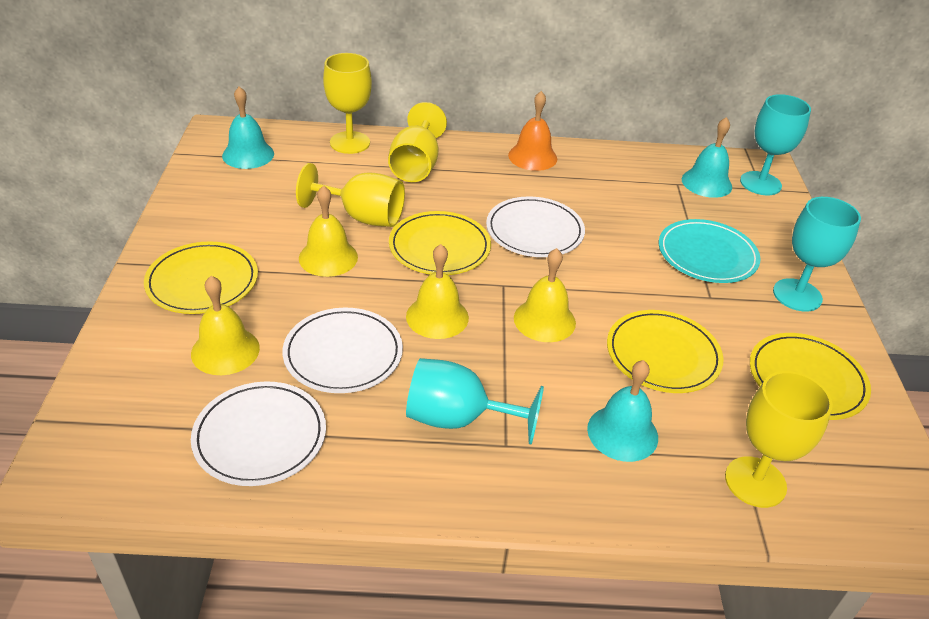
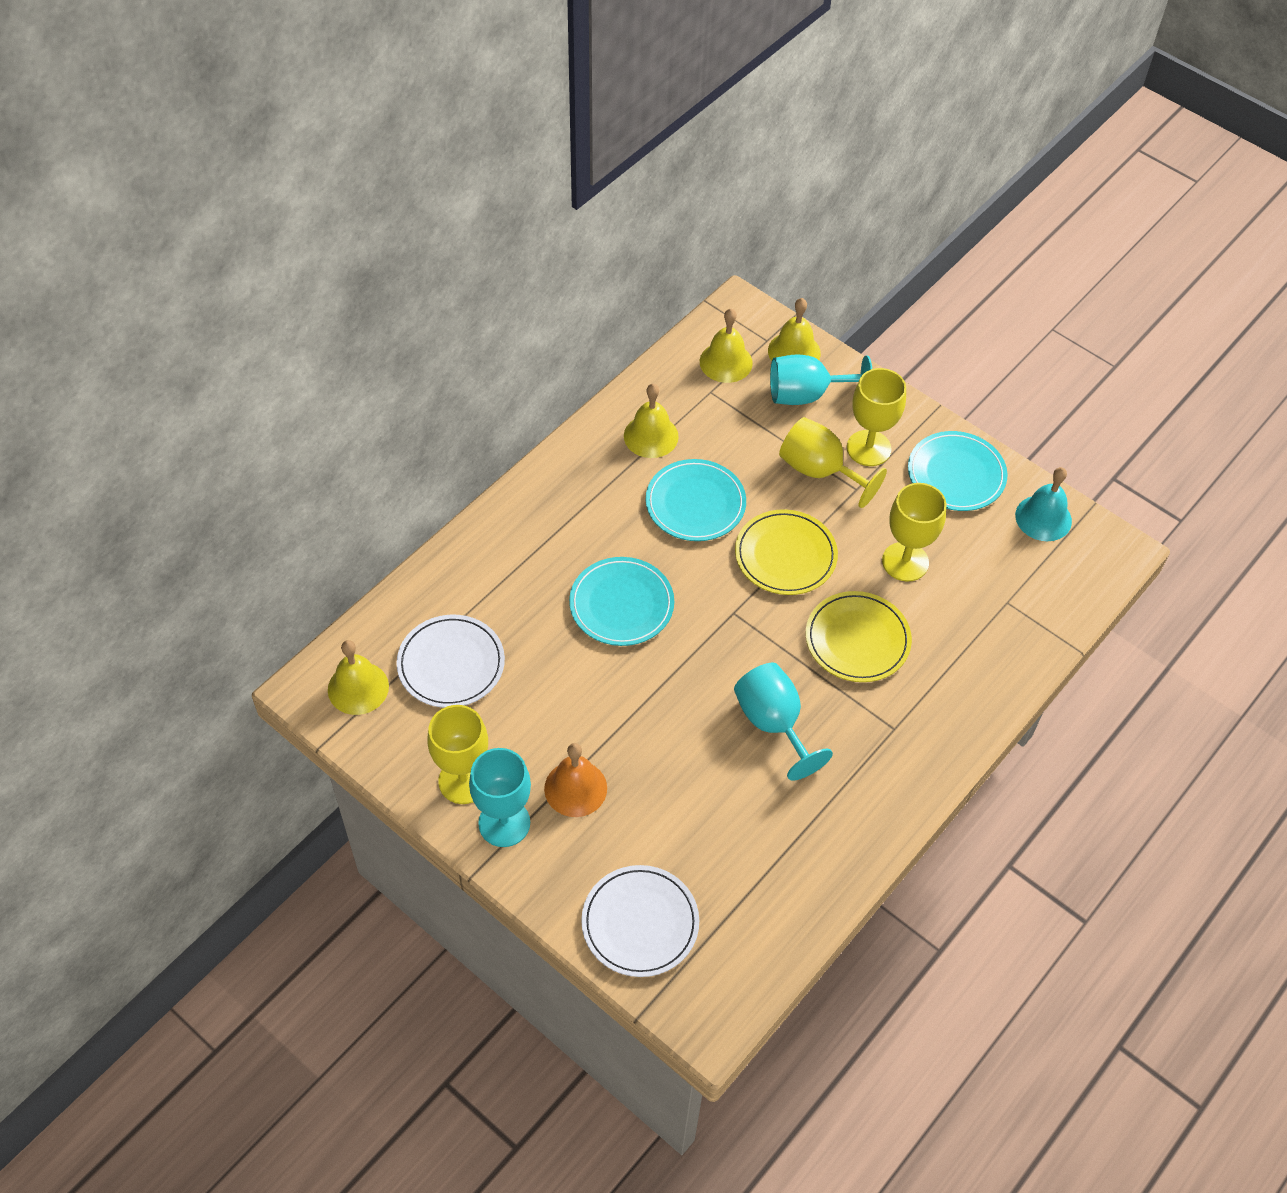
turquoise bell: [222,87,274,169] [587,360,658,462] [682,117,732,198] = 3 -> [1015,467,1072,541] = 1
turquoise plate: [659,219,761,283] = 1 -> [569,557,674,646] [646,459,746,541] [908,431,1007,511] = 3
white plate: [191,381,326,486] [283,307,403,393] [486,196,585,257] = 3 -> [396,615,505,708] [581,865,699,977] = 2
yellow plate: [144,241,258,314] [389,211,491,275] [607,310,723,393] [750,333,871,420] = 4 -> [735,509,838,595] [806,591,912,682] = 2

